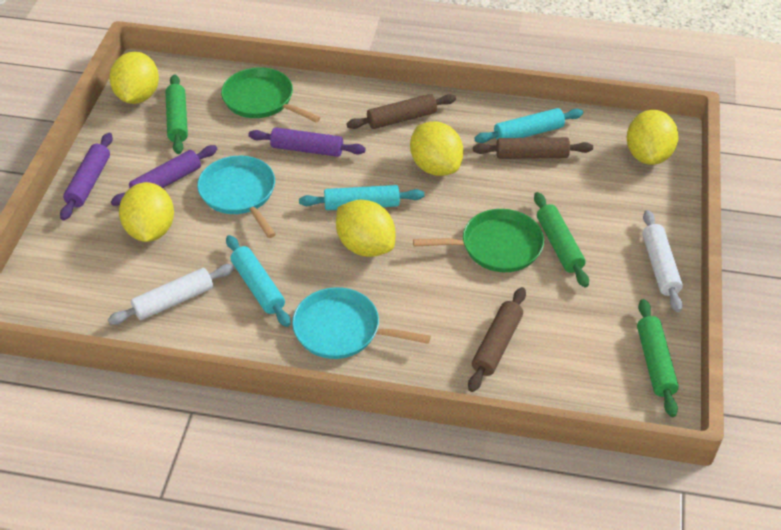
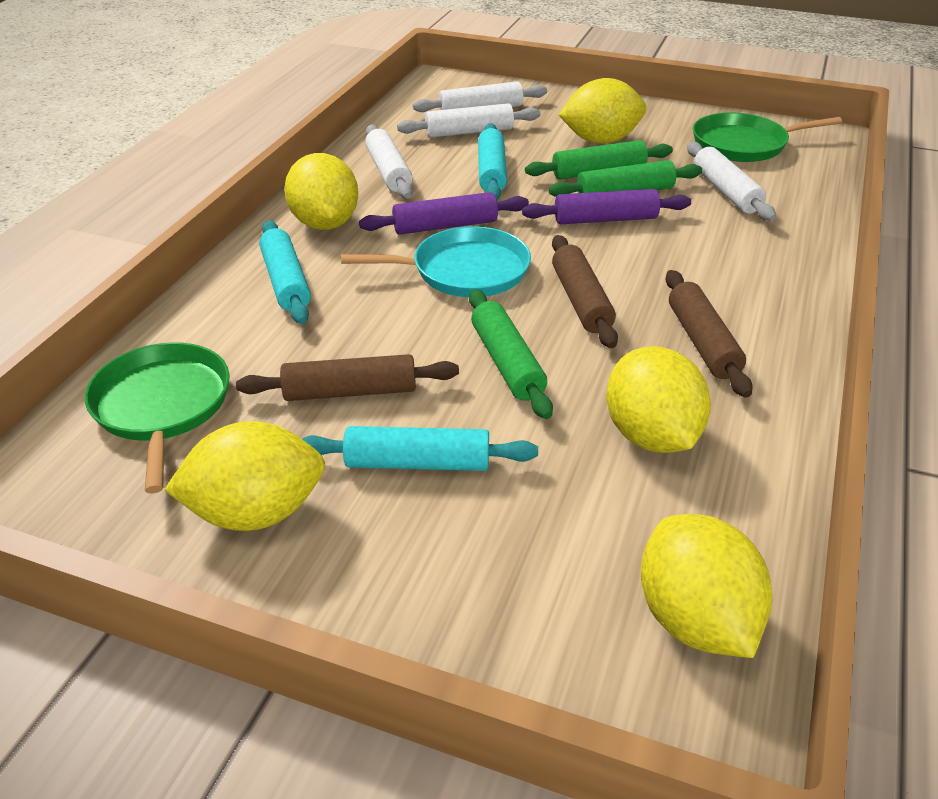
purple rolling pin: [60,133,113,220] [111,145,217,206] [249,127,366,157] = 3 -> [359,192,529,235] [522,189,691,224] = 2
turquoise pan: [197,156,276,238] [292,287,431,359] = 2 -> [341,226,531,297] = 1
white rolling pin: [108,264,234,325] [642,210,683,312] = 2 -> [365,125,413,199] [397,103,540,137] [413,81,547,112] [687,142,776,221] = 4

